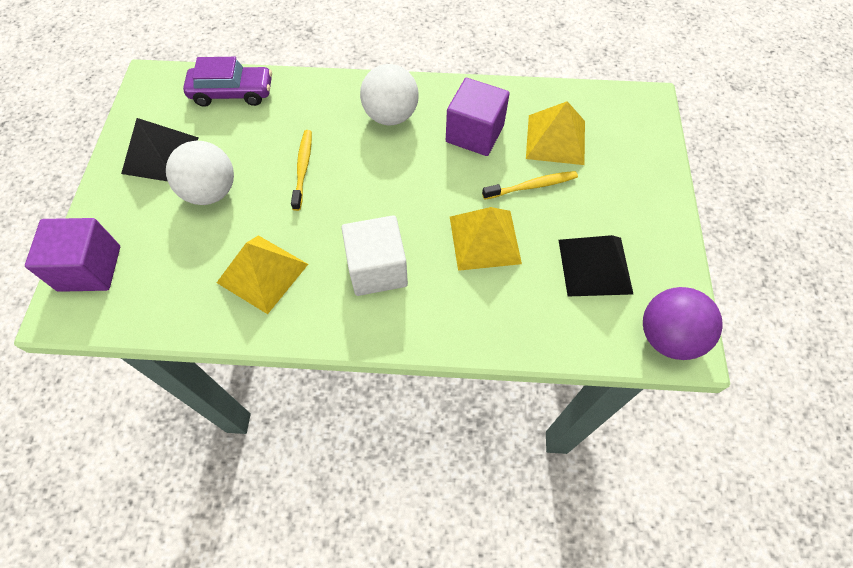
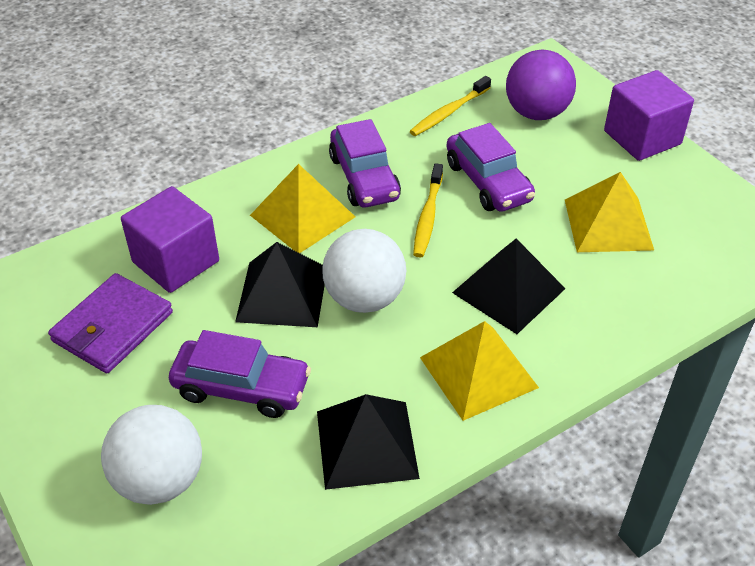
black pyramid: [121,118,199,181] [558,235,633,297] = 2 -> [235,242,325,327] [317,394,420,490] [452,239,566,334] = 3
purple car: [183,57,272,107] = 1 -> [169,330,311,418] [329,119,401,207] [446,123,535,212] = 3
purple wallet: none = 0 -> [48,273,173,373] = 1
white cube: [341,215,408,296] = 1 -> none = 0

